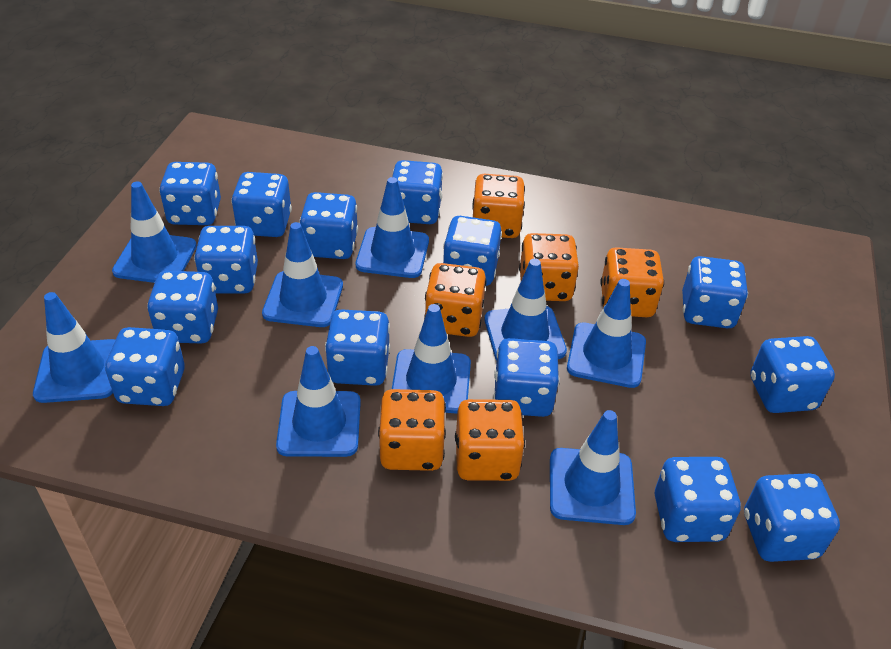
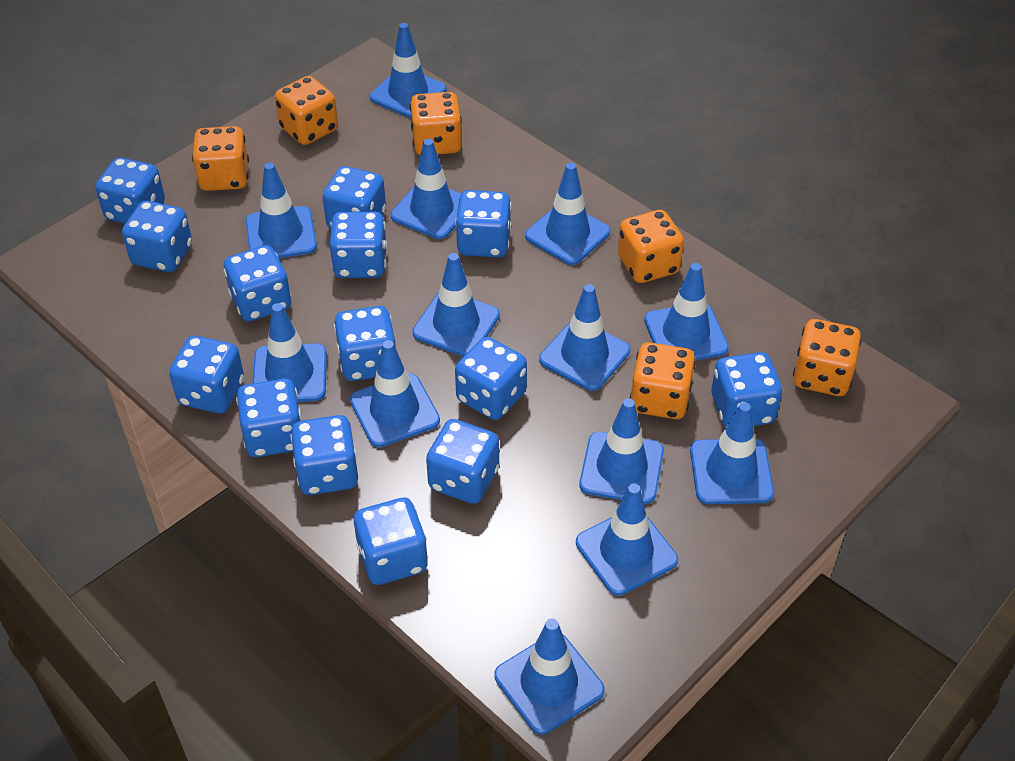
blue traffic cone: [33,292,115,403] [112,181,197,283] [262,222,343,327] [276,346,361,457] [356,177,429,278] [392,304,471,413] [485,259,567,360] [550,410,636,525] [567,279,646,388] = 9 -> [246,163,317,258] [252,303,327,402] [350,340,440,447] [370,23,446,118] [391,139,461,239] [412,253,500,357] [495,618,605,734] [525,163,610,265] [539,284,630,391] [576,483,678,596] [579,398,664,504] [644,263,729,361] [690,402,774,504] = 13

